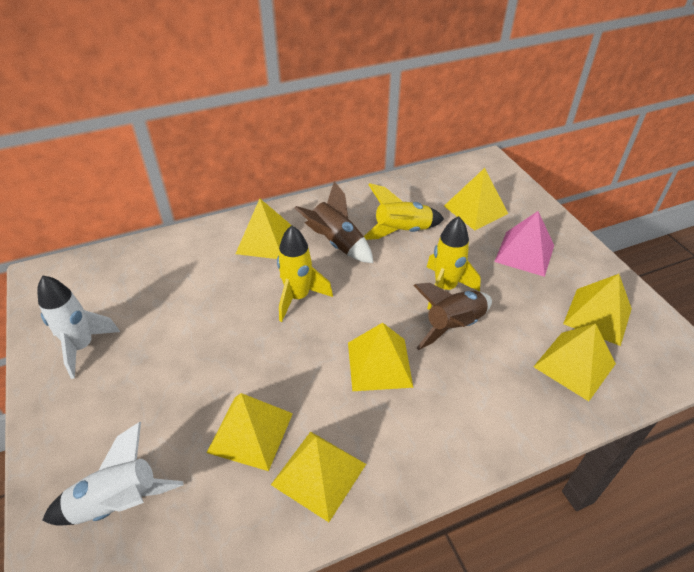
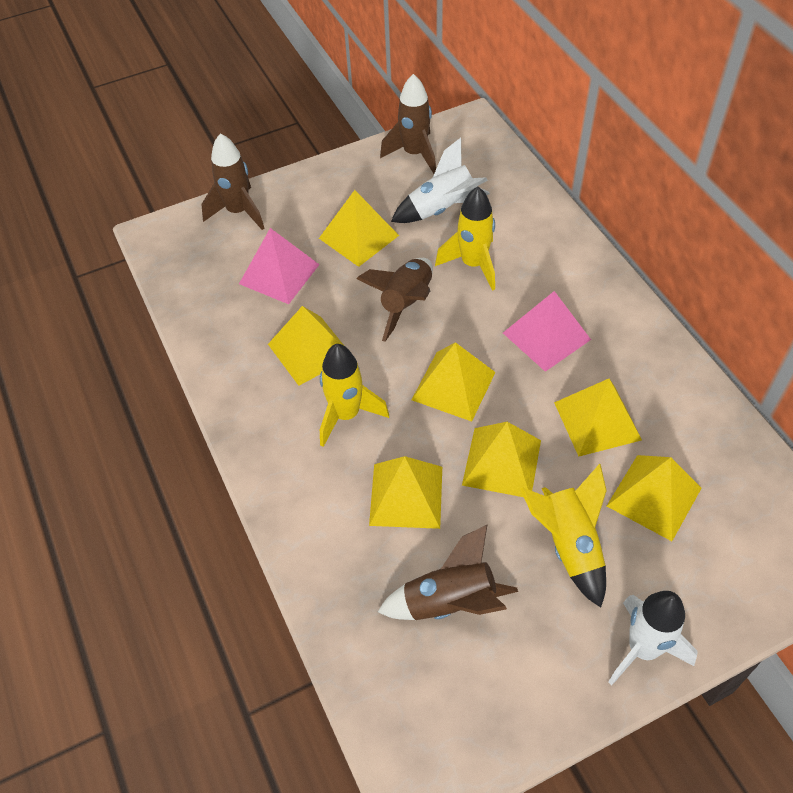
brown rocket: [294,181,373,263] [413,283,492,350] = 2 -> [201,133,264,230] [356,258,433,342] [378,525,518,620] [380,74,436,174] = 4
pink pyramid: [494,211,554,277] = 1 -> [239,228,320,304] [503,291,591,372] = 2

